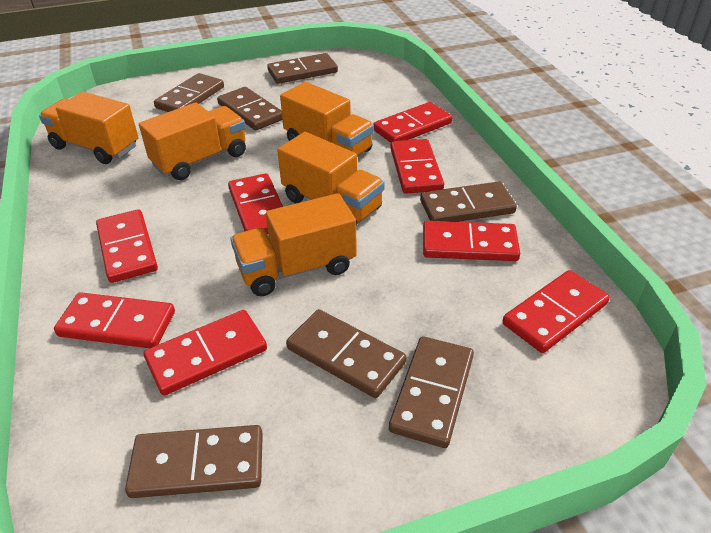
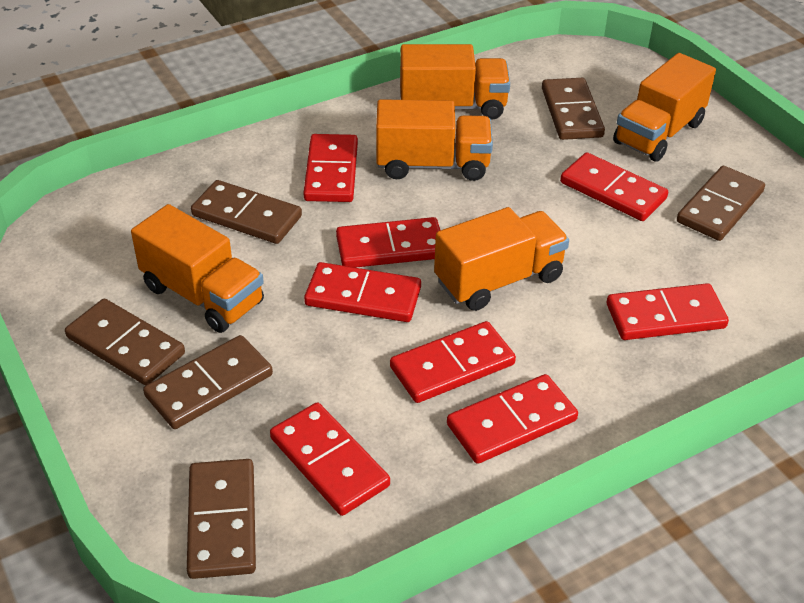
brown domino: [125,425,263,498] [154,73,224,112] [217,87,282,130] [267,53,338,84] [286,309,406,398] [389,336,474,448] [420,181,517,222] = 7 -> [65,299,185,385] [143,335,273,429] [187,459,256,579] [191,180,302,244] [542,78,605,140] [677,166,765,241] = 6

